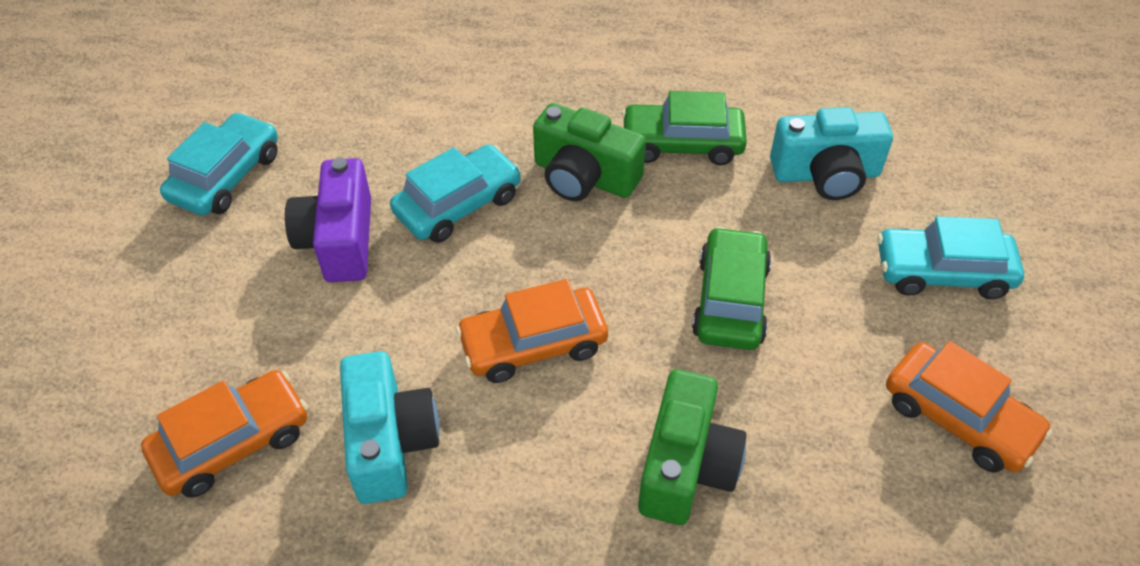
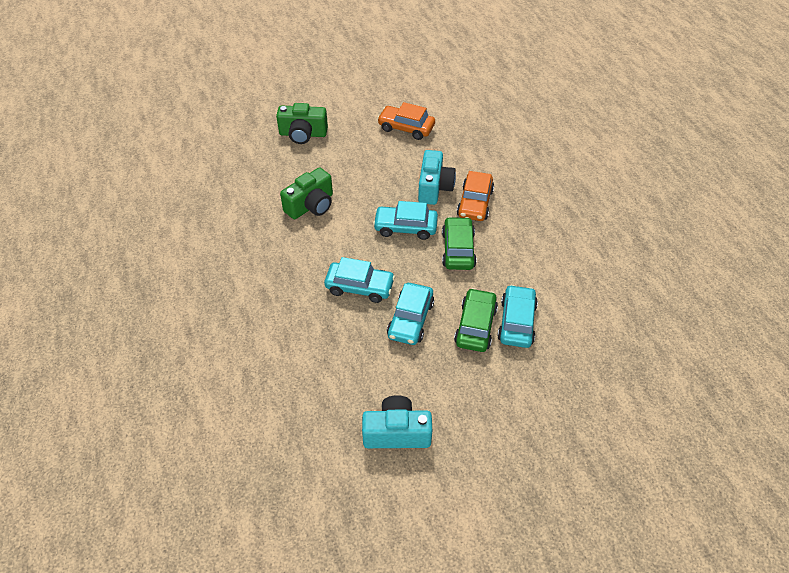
orange car: [141,370,308,498] [456,279,608,383] [886,341,1053,473] = 3 -> [377,102,435,140] [457,171,494,221] = 2
purple camera: [285,158,371,282] = 1 -> none = 0
turquoise car: [160,112,278,216] [390,144,521,243] [877,216,1024,299] = 3 -> [324,257,395,303] [373,201,438,240] [387,283,434,345] [497,285,538,348] = 4

